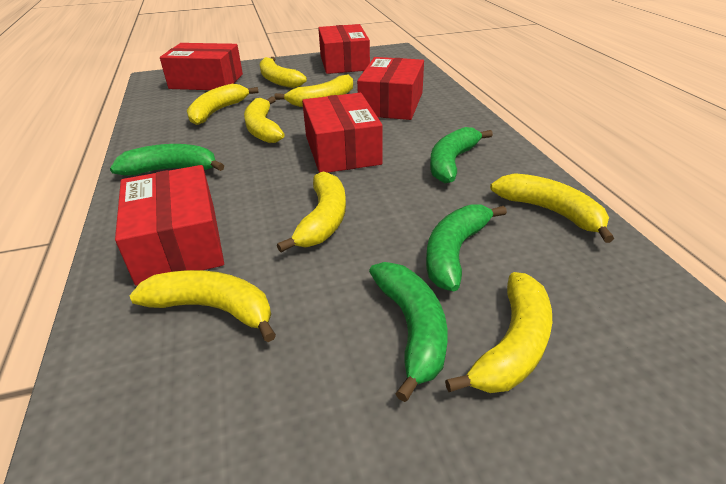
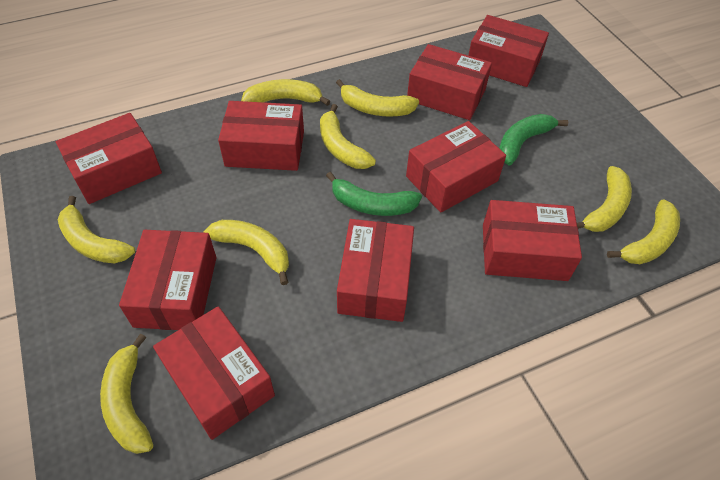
green banana: [110,144,224,176] [369,262,447,402] [426,204,507,291] [430,127,493,183] = 4 -> [326,172,422,216] [499,114,568,165] = 2
red box: [115,165,224,286] [160,43,243,90] [302,93,383,173] [318,24,370,74] [357,57,424,120] = 5 -> [56,113,162,204] [119,230,216,330] [153,306,275,440] [218,101,304,171] [337,219,414,322] [406,121,506,212] [407,44,492,120] [468,15,549,87] [483,200,582,281] = 9

